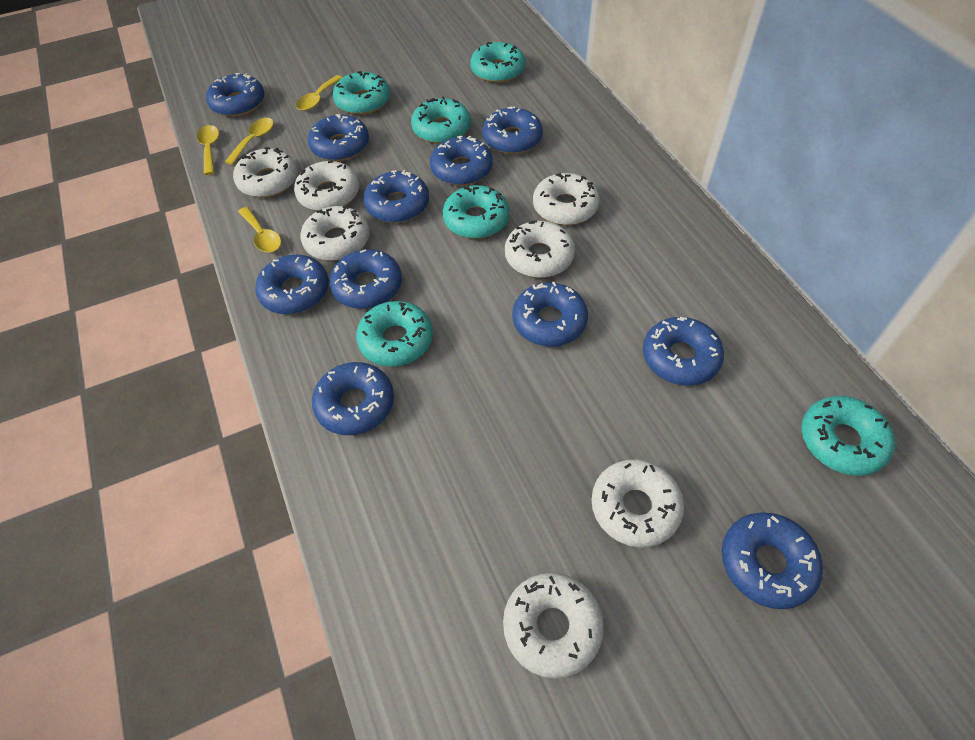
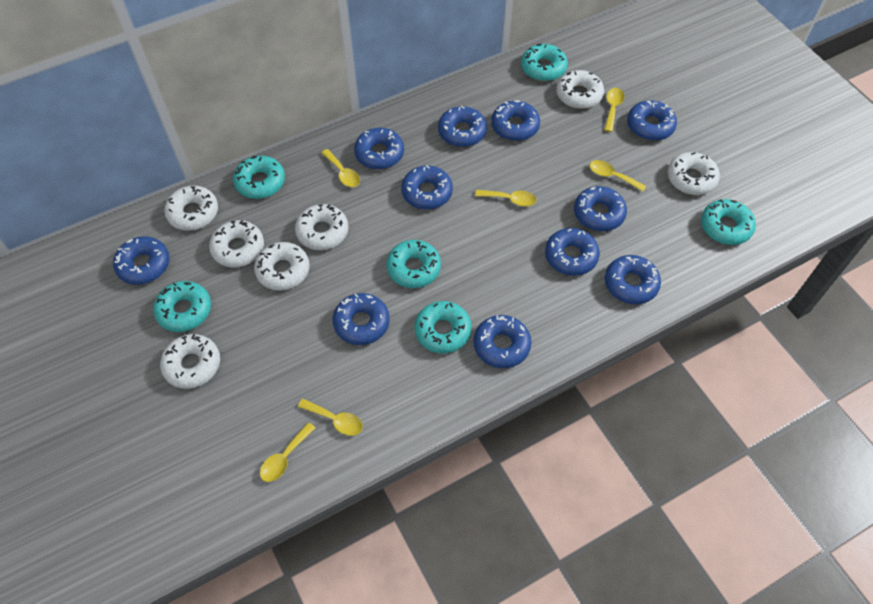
yellow spoon: [197,125,219,175] [225,118,274,165] [238,207,281,253] [296,75,343,111] = 4 -> [260,422,315,482] [298,399,363,436] [321,149,360,187] [475,190,536,206] [589,160,646,192] [604,88,624,132] = 6

